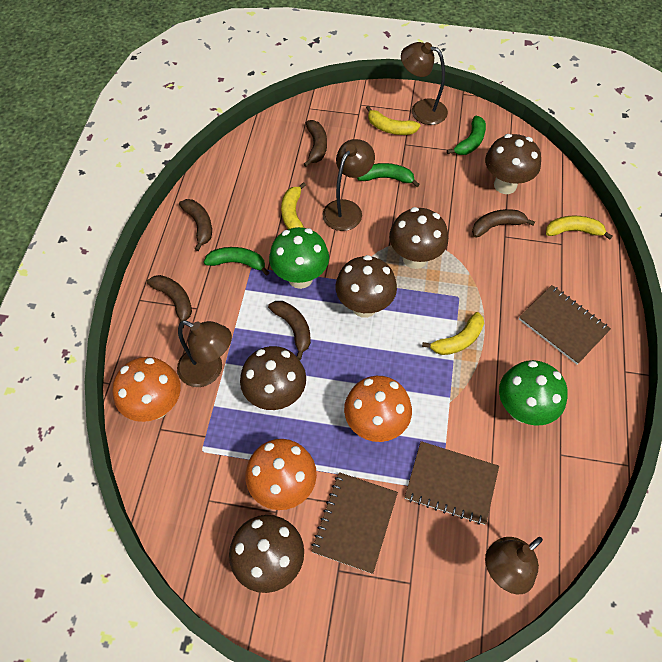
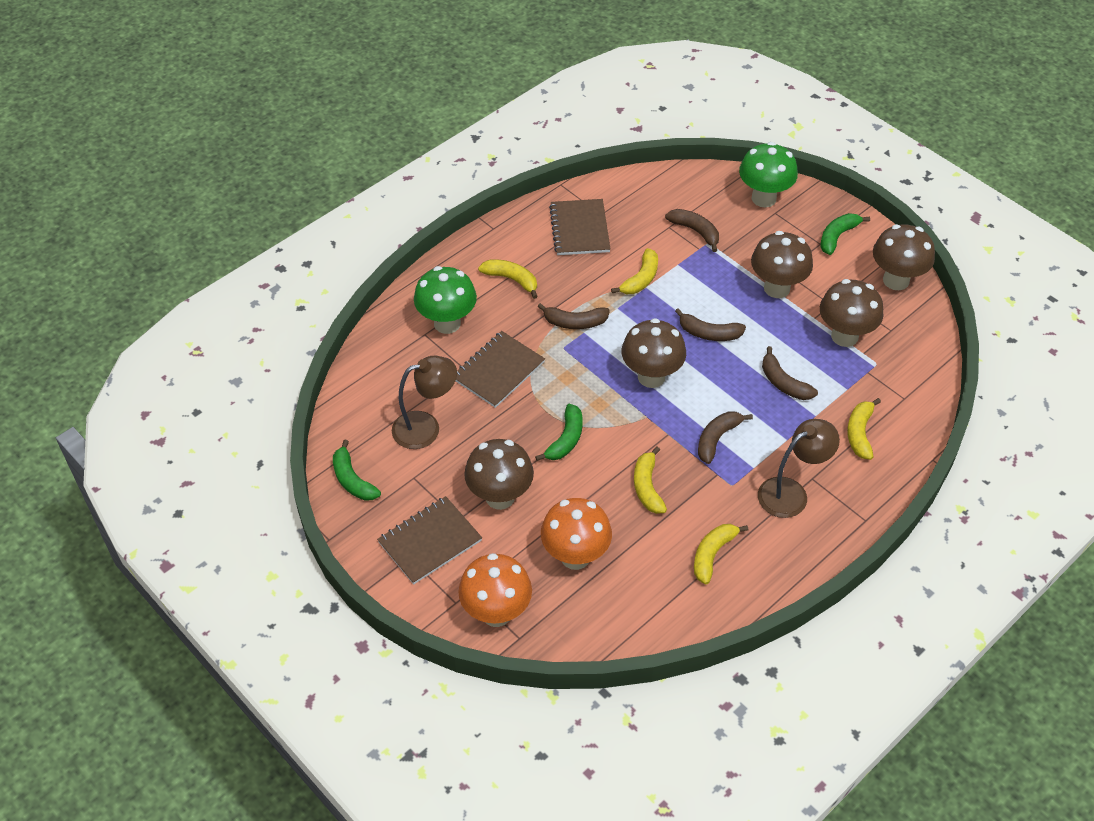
brown lamp: [177,320,232,387] [322,139,375,231] [401,42,448,125] [485,537,543,594] = 4 -> [392,356,457,449] [758,419,840,518] = 2
orange mushroom: [113,357,181,422] [245,439,317,510] [344,376,412,442] = 3 -> [458,553,532,627] [541,498,612,570] = 2
yellow banana: [281,182,306,229] [366,106,421,135] [422,312,484,355] [546,216,613,240] = 4 -> [478,259,538,299] [611,248,658,294] [634,447,667,514] [694,524,748,584] [847,398,881,460] = 5

